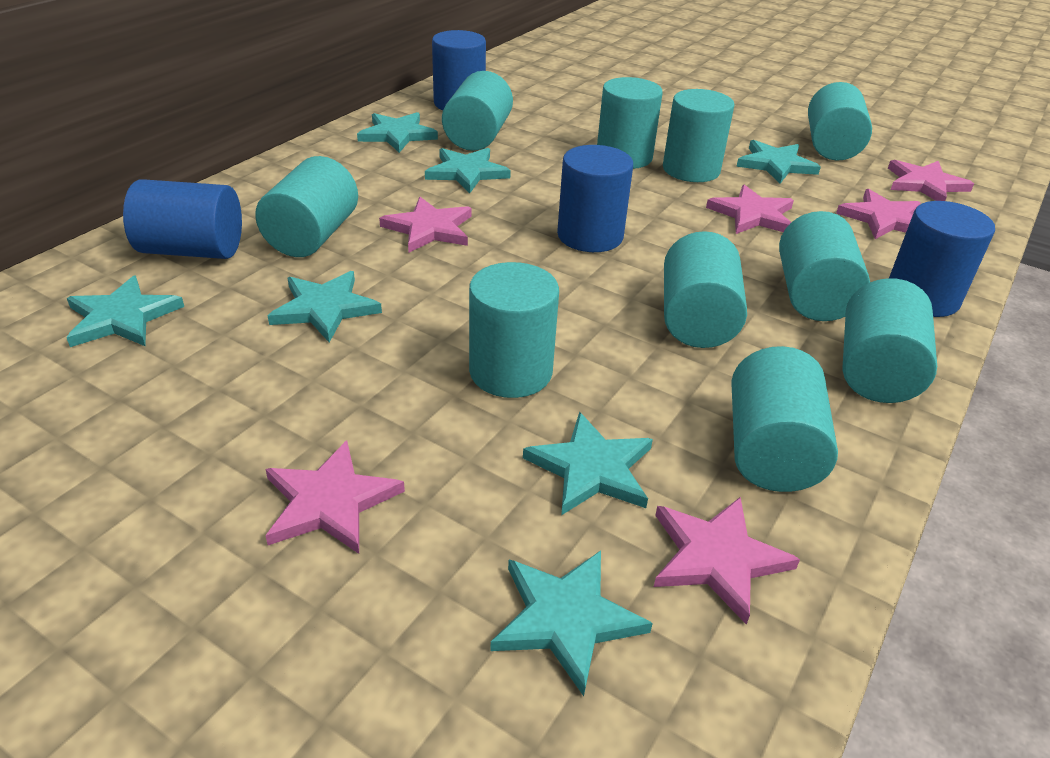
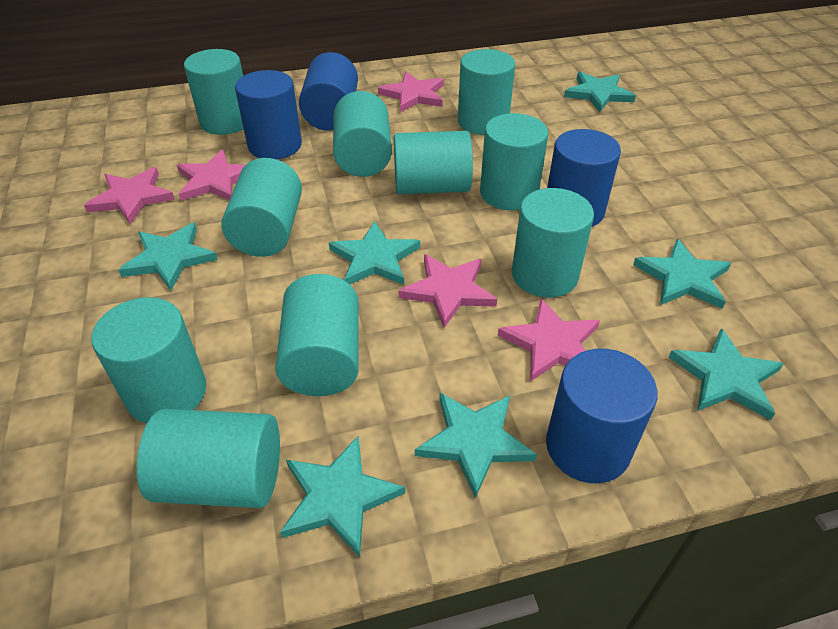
pink star: [265,440,405,554] [379,197,472,253] [654,497,800,625] [706,185,794,234] [836,189,921,239] [888,160,974,201] = 6 -> [84,167,175,224] [177,150,245,201] [378,72,444,112] [399,254,497,328] [498,298,600,382] = 5

